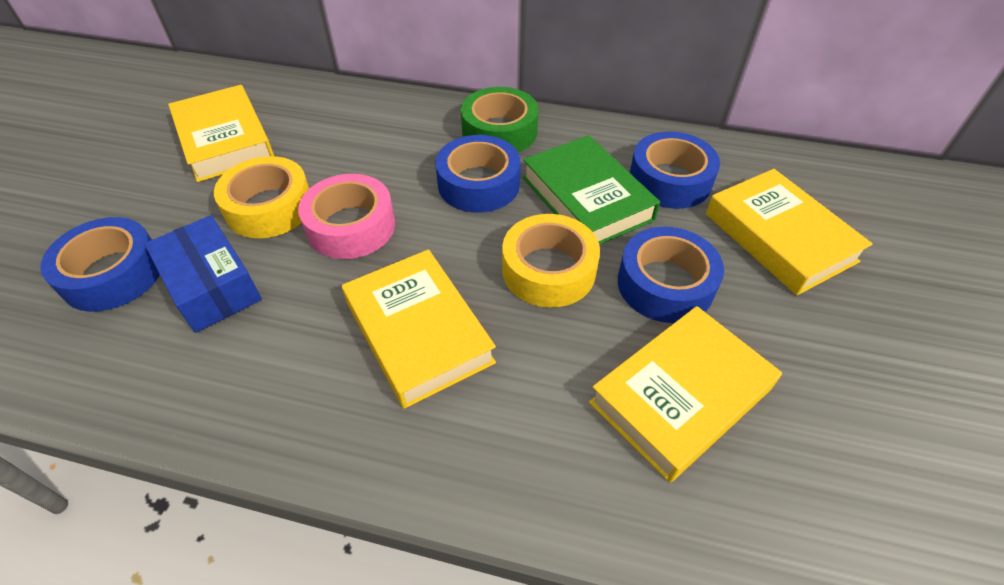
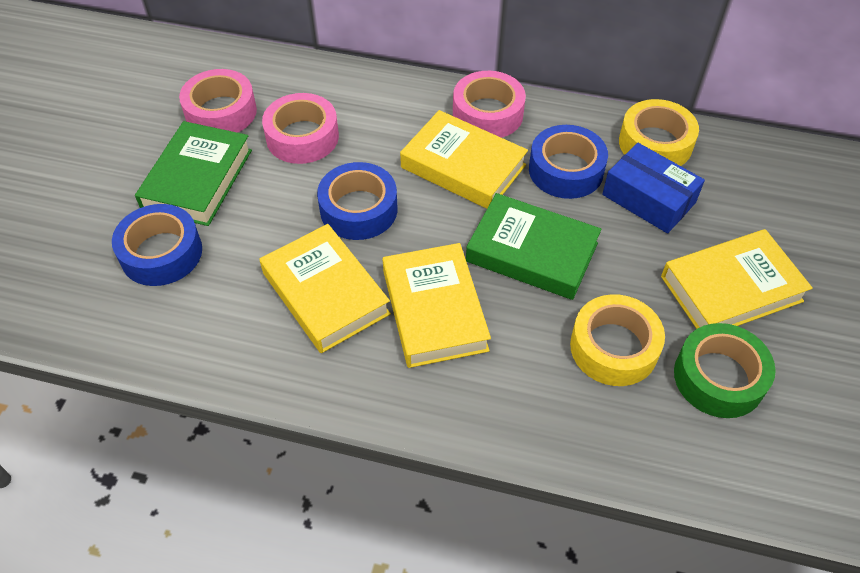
blue tape: [40,217,160,312] [435,135,521,213] [618,227,724,323] [630,131,720,209] = 4 -> [112,204,202,286] [317,162,398,240] [529,125,608,199] = 3
green book: [523,135,660,245] = 1 -> [135,121,252,226] [466,193,602,300] = 2
pink tape: [298,174,395,259] = 1 -> [179,69,257,133] [262,93,339,164] [453,71,526,138] = 3

